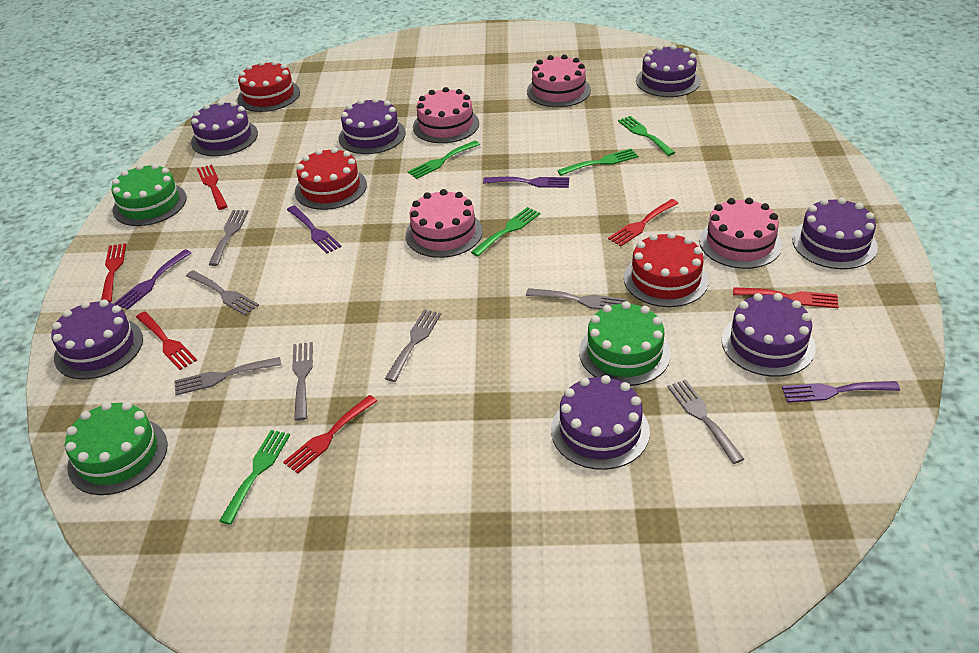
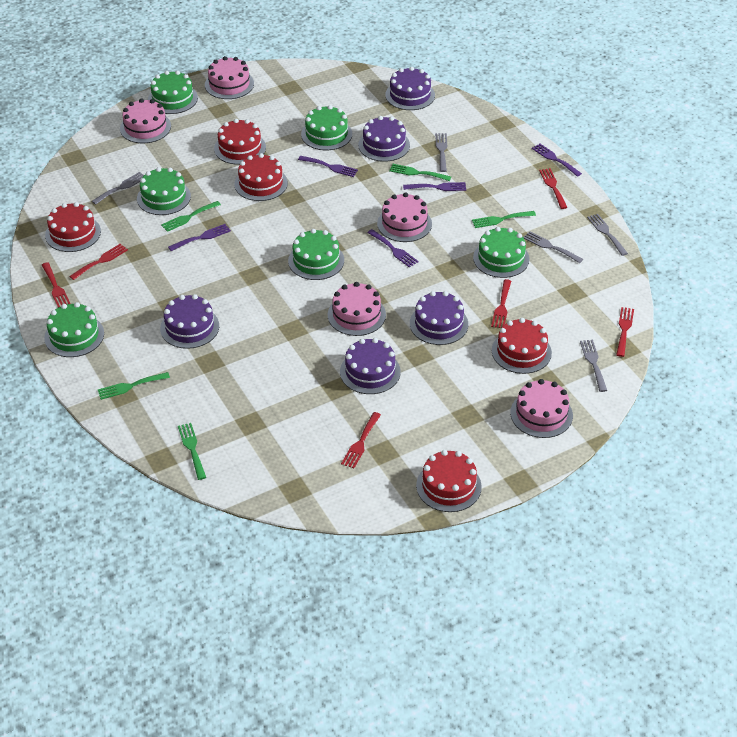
green cake: [65,402,168,495] [111,163,186,226] [579,301,671,386] = 3 -> [44,302,104,357] [137,167,191,215] [148,71,198,114] [288,229,344,280] [301,105,352,150] [473,227,530,278] = 6
grey fork: [174,357,281,395] [186,270,259,316] [208,210,249,266] [292,342,313,421] [385,309,441,382] [526,288,627,310] [667,379,744,464] = 7 -> [92,172,144,205] [435,133,447,172] [523,231,583,263] [580,340,607,392] [587,214,628,256] = 5
pink cake: [405,189,483,258] [413,87,479,143] [527,54,591,107] [699,198,782,269] = 4 -> [120,98,171,143] [205,56,254,99] [328,282,386,336] [377,192,432,242] [510,379,573,438] = 5
purple cake: [51,299,143,379] [191,100,258,156] [339,97,406,154] [551,375,650,470] [636,45,701,97] [721,293,816,377] [792,197,878,269] = 7 -> [160,294,219,349] [340,338,401,394] [358,116,410,162] [385,67,435,110] [410,291,468,345] = 5
purple fork: [114,249,191,310] [287,205,342,254] [483,177,569,188] [782,381,900,403] = 4 -> [168,224,231,251] [298,156,358,177] [367,229,419,268] [403,182,466,191] [532,143,582,177] = 5
red cake: [237,60,300,112] [295,147,367,210] [624,232,709,307] = 3 -> [45,202,101,252] [214,119,266,165] [234,153,288,201] [416,450,482,512] [492,318,552,374] = 5

